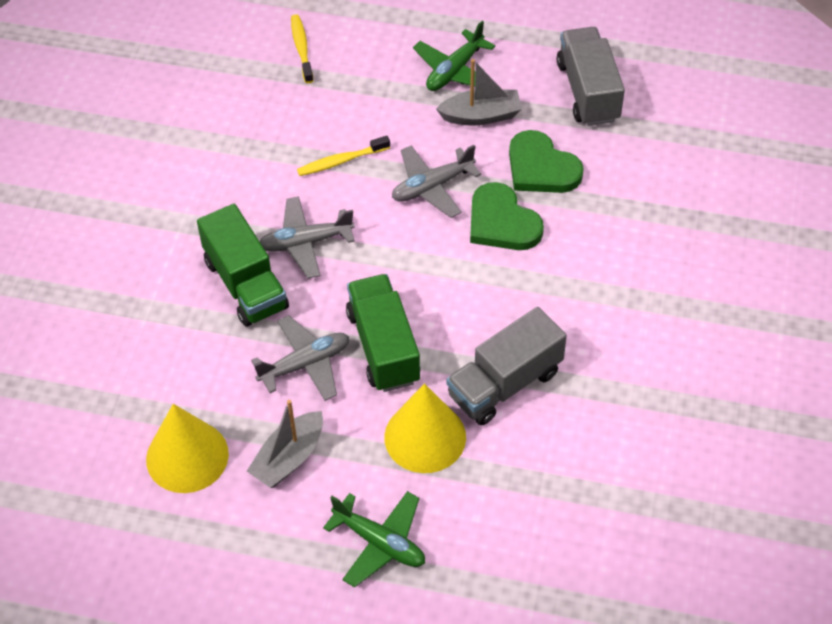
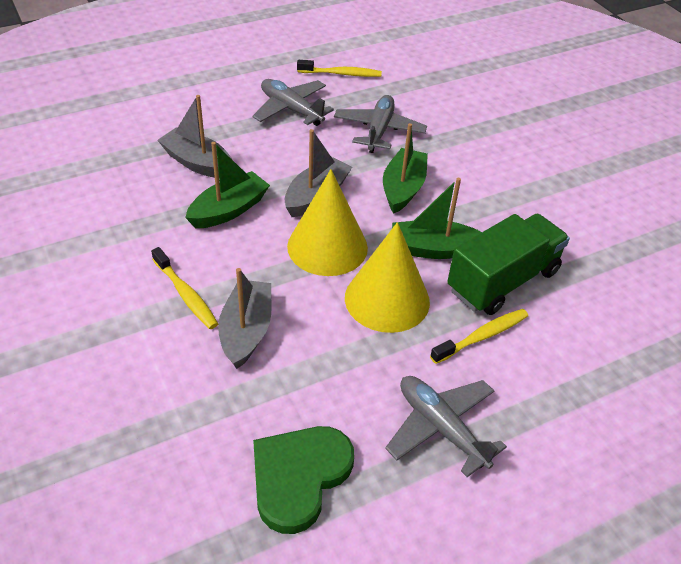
green boat: none = 0 -> [185,142,270,228] [383,123,428,213] [392,178,482,259] = 3
green heart: [470,182,544,250] [509,130,584,193] = 2 -> [253,426,354,534] = 1
green plane: [323,491,425,588] [413,21,495,91] = 2 -> none = 0
green truck: [197,204,289,327] [346,274,420,392] = 2 -> [447,214,570,315] = 1
grey boat: [247,400,323,488] [436,59,522,126] = 2 -> [158,95,232,178] [218,268,271,369] [285,129,352,217] = 3
grey truck: [447,307,567,425] [557,27,625,126] = 2 -> none = 0
yellow toothbrush: [291,14,313,83] [297,136,390,176] = 2 -> [151,247,218,329] [297,60,382,77] [430,309,528,364] = 3

